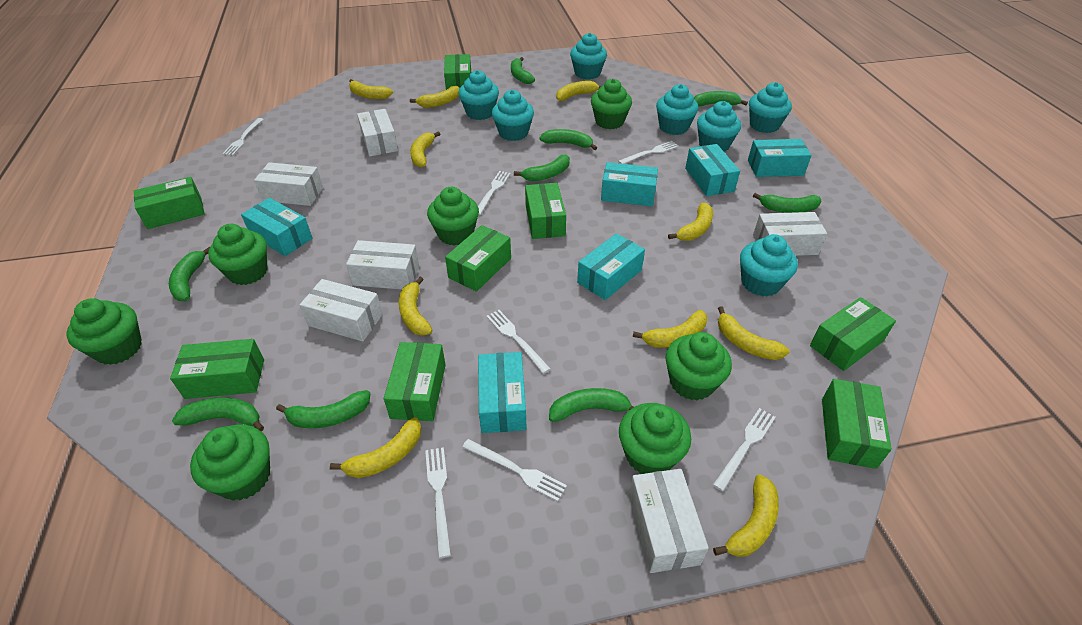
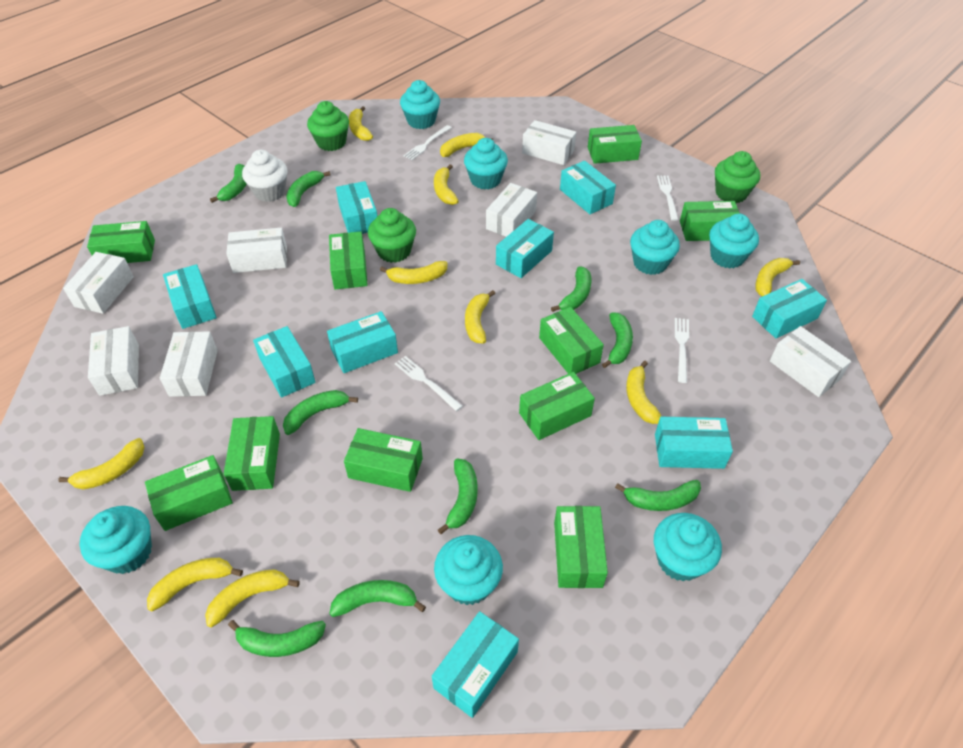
green box: [134,177,205,229] [170,339,264,399] [384,342,446,421] [444,54,471,90] [445,225,511,292] [525,183,566,239] [810,297,896,371] [822,379,892,469] = 8 -> [87,221,155,263] [145,455,233,531] [224,416,280,491] [329,232,368,290] [344,428,423,492] [519,372,595,440] [539,307,604,374] [554,506,608,588] [588,125,642,164] [680,201,740,241] = 10
green cupcake: [66,299,142,365] [190,424,270,501] [208,224,268,285] [427,187,479,245] [591,79,632,129] [619,403,691,474] [665,332,732,400] = 7 -> [307,101,349,151] [368,208,416,263] [715,151,760,203] = 3
turquoise box: [241,198,312,256] [478,352,527,433] [577,233,645,300] [601,162,658,206] [685,144,740,196] [748,139,812,177] = 6 -> [163,264,217,329] [253,326,316,398] [327,311,398,373] [336,181,377,234] [432,611,519,718] [496,219,554,278] [560,161,616,214] [655,417,733,469] [752,279,827,338] = 9
white box: [254,162,323,206] [300,279,383,341] [346,240,419,290] [357,109,398,157] [629,469,709,573] [753,212,827,256] = 6 -> [63,252,134,314] [88,326,139,396] [160,331,218,397] [226,228,287,273] [486,183,537,237] [522,120,576,165] [770,326,851,397] = 7
white cupcake: none = 0 -> [242,150,287,202] = 1
white fork: [222,118,264,156] [425,447,451,558] [462,439,567,501] [478,171,511,215] [486,310,551,374] [618,141,679,164] [713,408,776,491] = 7 -> [395,356,463,411] [404,125,452,160] [657,175,678,221] [675,318,689,383] = 4

